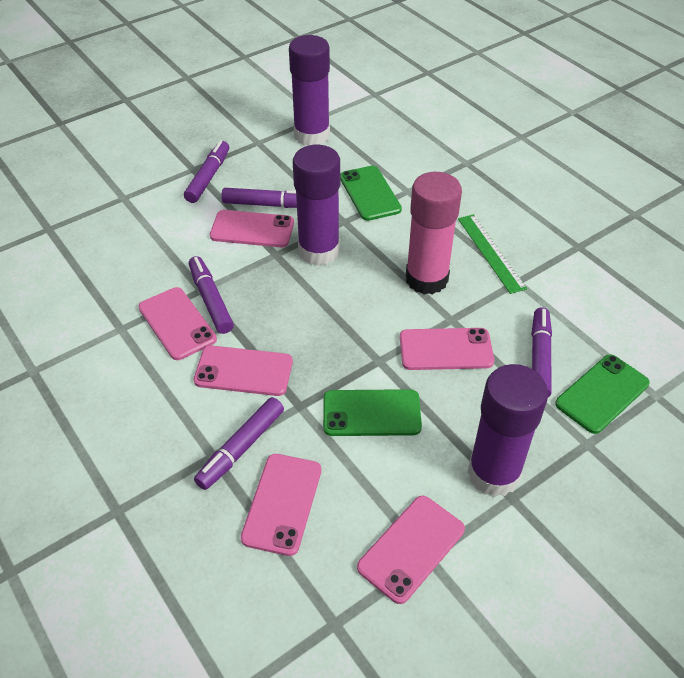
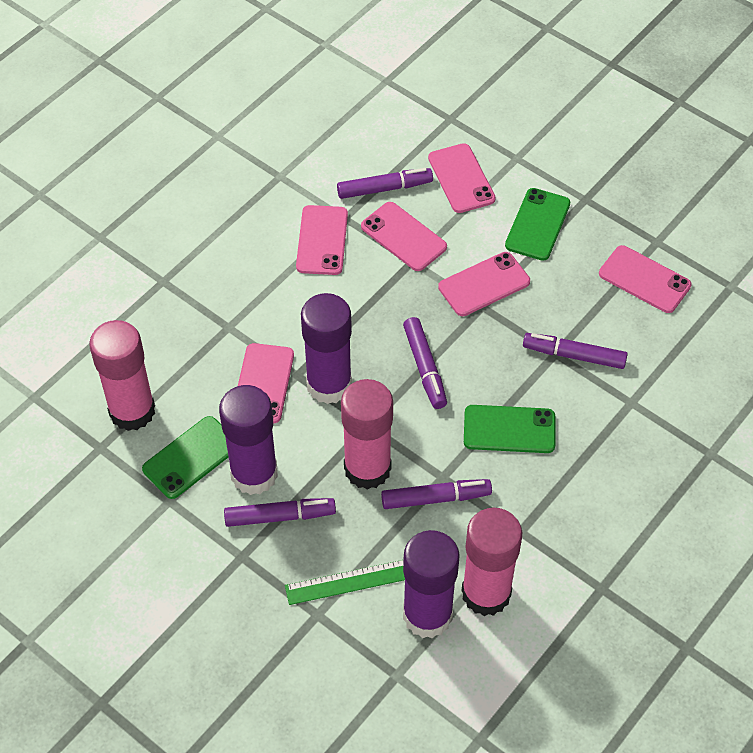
pink glue stick: [406,172,462,295] = 1 -> [89,320,155,431] [341,379,393,490] [461,508,522,616] = 3

